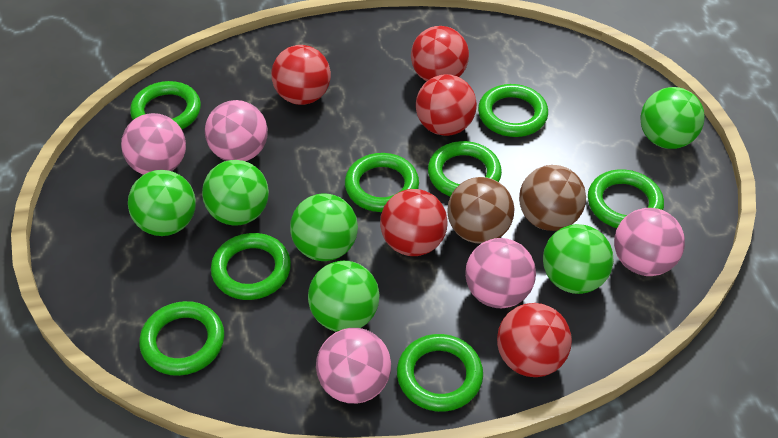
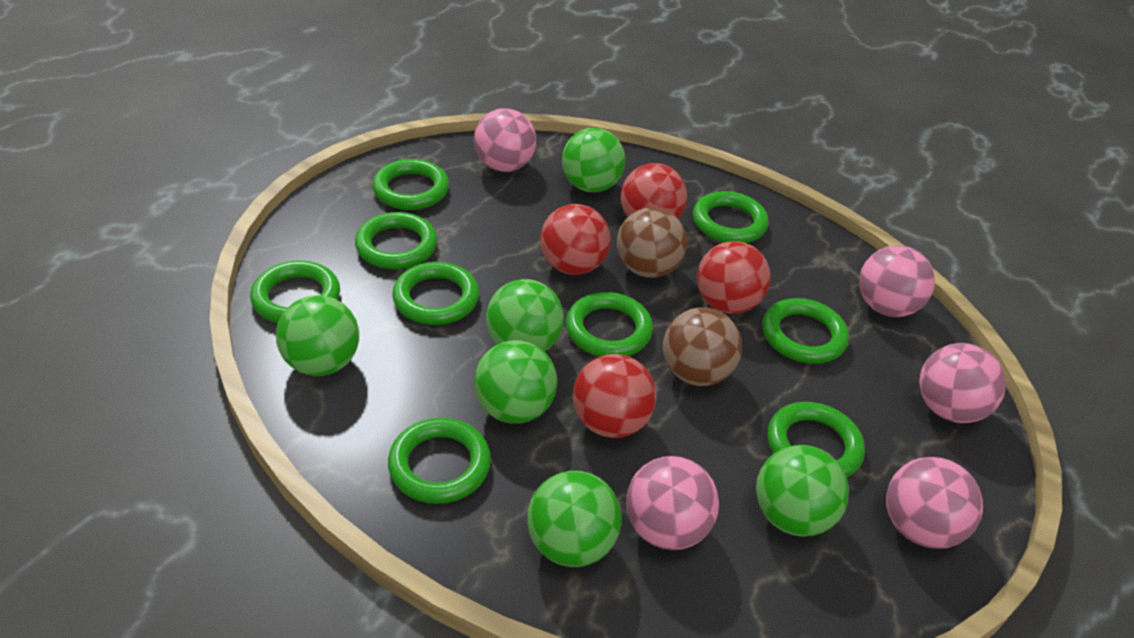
green ring: [130,81,201,129] [139,301,224,376] [211,233,291,300] [345,153,419,212] [397,334,483,412] [428,141,502,196] [478,84,548,137] [588,169,664,228] = 8 -> [250,261,340,323] [355,212,437,269] [372,159,449,210] [388,418,491,504] [392,262,479,325] [566,292,653,357] [693,191,769,243] [762,298,849,364] [768,402,865,477] = 9
red ball: [271,45,331,105] [380,189,448,256] [411,26,469,82] [416,74,477,136] [497,303,572,377] = 5 -> [540,204,611,275] [573,354,657,438] [621,163,687,219] [697,241,770,314] = 4

